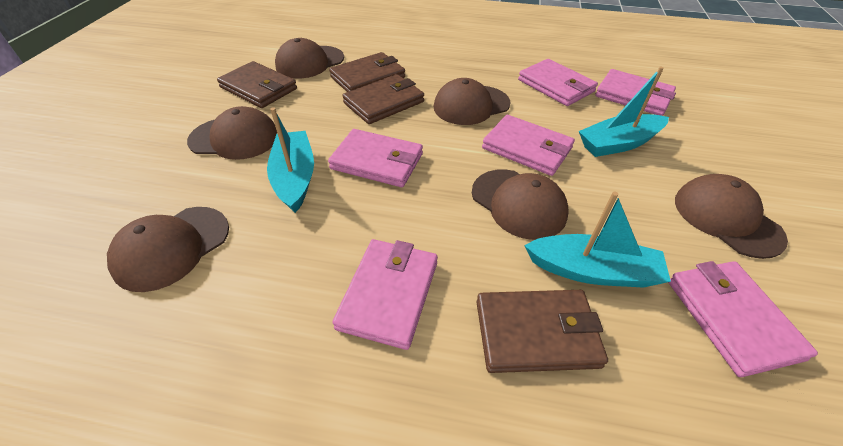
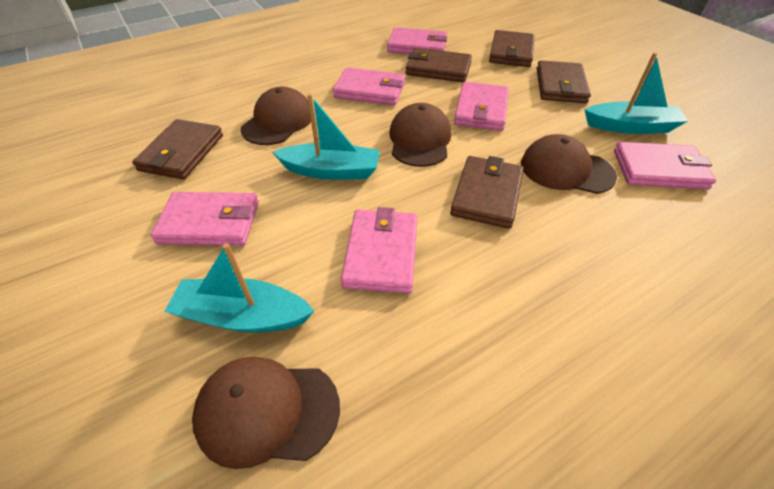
brown cap: [107,207,229,292] [187,106,277,160] [275,38,344,79] [434,78,510,125] [472,169,569,240] [675,174,788,259] = 6 -> [192,357,340,469] [241,87,311,145] [389,103,451,167] [521,134,617,194] = 4
brown wallet: [217,61,297,108] [329,52,405,92] [342,74,424,124] [477,290,608,373] = 4 -> [132,119,223,179] [405,48,472,82] [450,156,524,229] [489,30,534,67] [537,60,591,103] = 5

